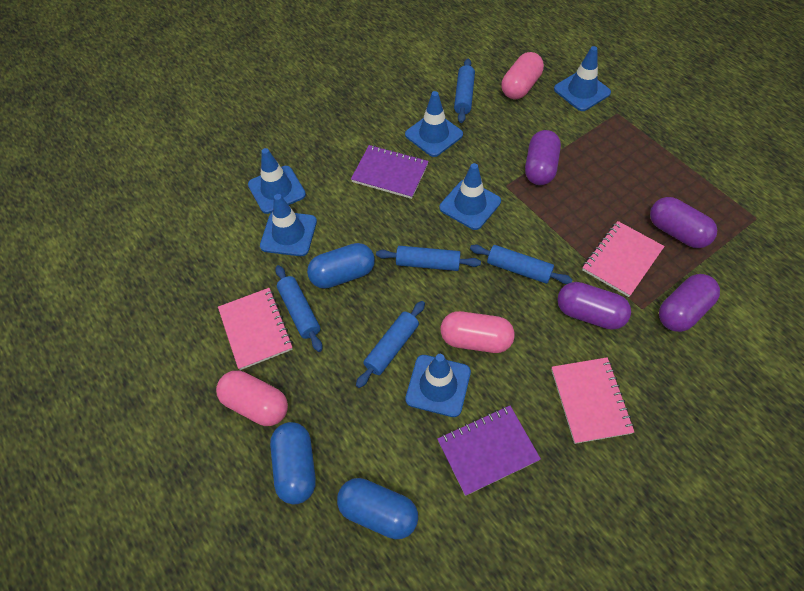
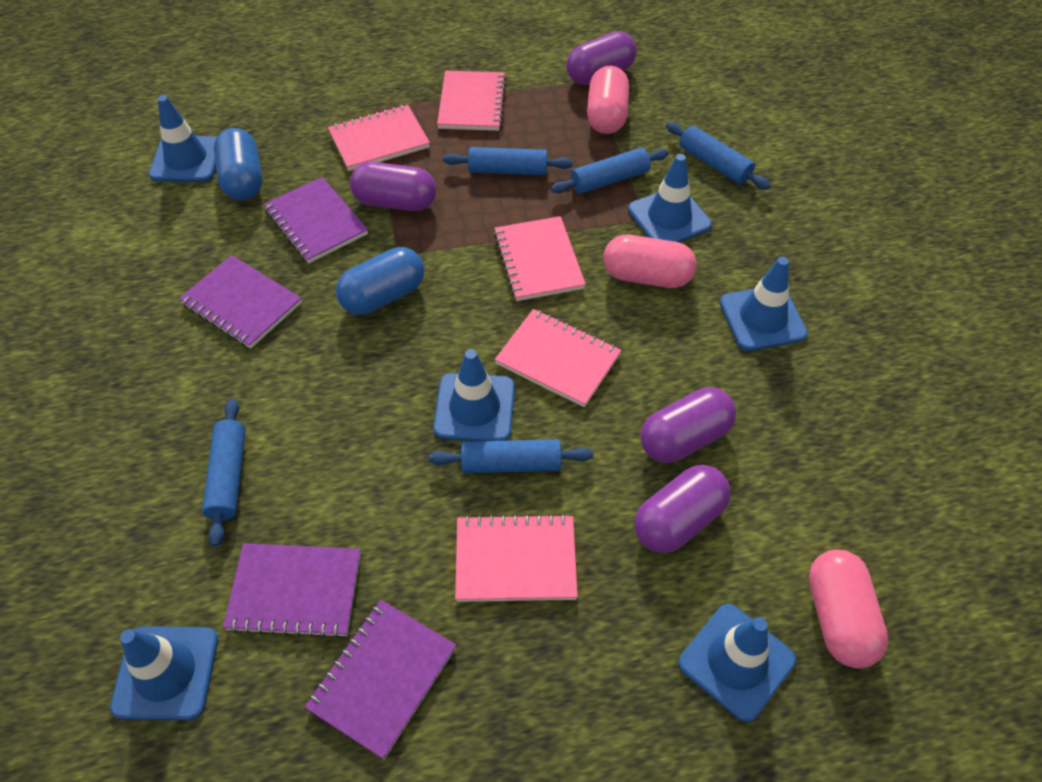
blue capsule: [270,422,316,504] [307,243,375,289] [337,478,418,539] = 3 -> [214,128,263,200] [336,247,424,315] = 2
pink notebook: [218,288,293,370] [551,357,634,444] [582,221,665,297] = 3 -> [328,105,430,171] [437,71,506,131] [455,514,578,602] [494,216,586,301] [495,309,621,407] = 5
purple notebook: [351,145,429,199] [437,406,541,496] = 2 -> [179,255,302,348] [223,543,361,639] [263,177,368,263] [305,600,456,760] = 4

